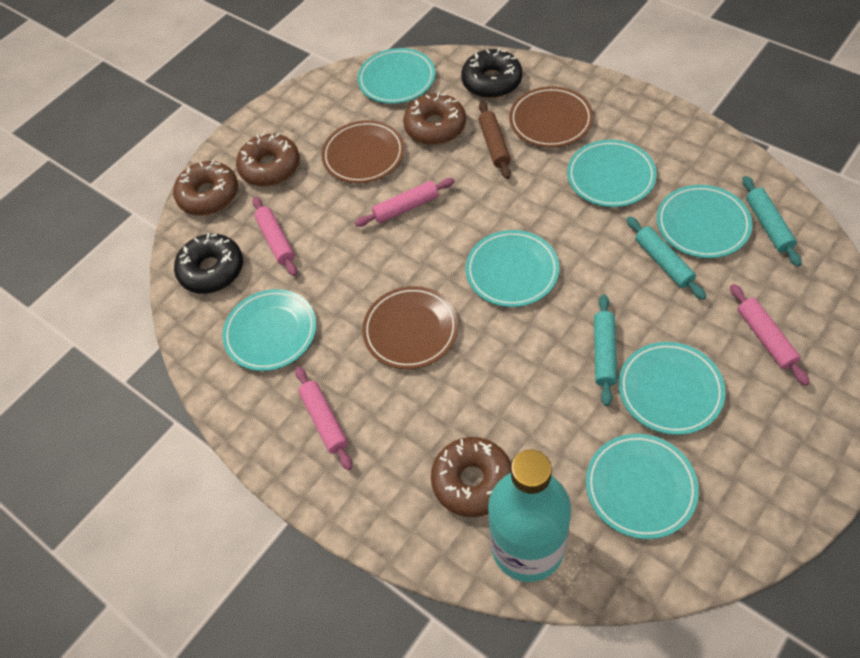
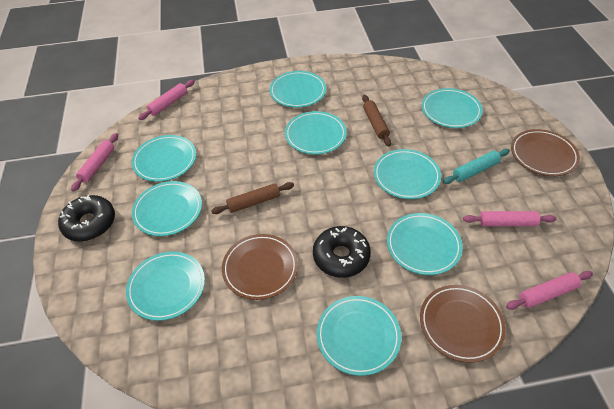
brown donut: [173,160,238,215] [236,133,300,187] [403,92,466,145] [431,437,511,517] = 4 -> none = 0
brown rolling pin: [479,101,511,179] = 1 -> [211,182,294,214] [362,95,391,146] = 2
turquoise bottle: [488,449,571,582] = 1 -> none = 0
turquoise plate: [222,289,316,371] [358,48,435,104] [466,230,559,307] [567,140,657,207] [586,434,699,539] [619,342,726,435] [657,185,752,258] = 7 -> [126,252,205,321] [132,135,196,182] [132,181,202,236] [269,71,326,108] [285,111,347,155] [317,296,401,376] [374,149,441,199] [387,213,463,275] [421,88,483,128] = 9
turquoise rolling pin: [594,294,617,406] [627,216,706,300] [742,176,801,267] = 3 -> [443,149,510,184] = 1

